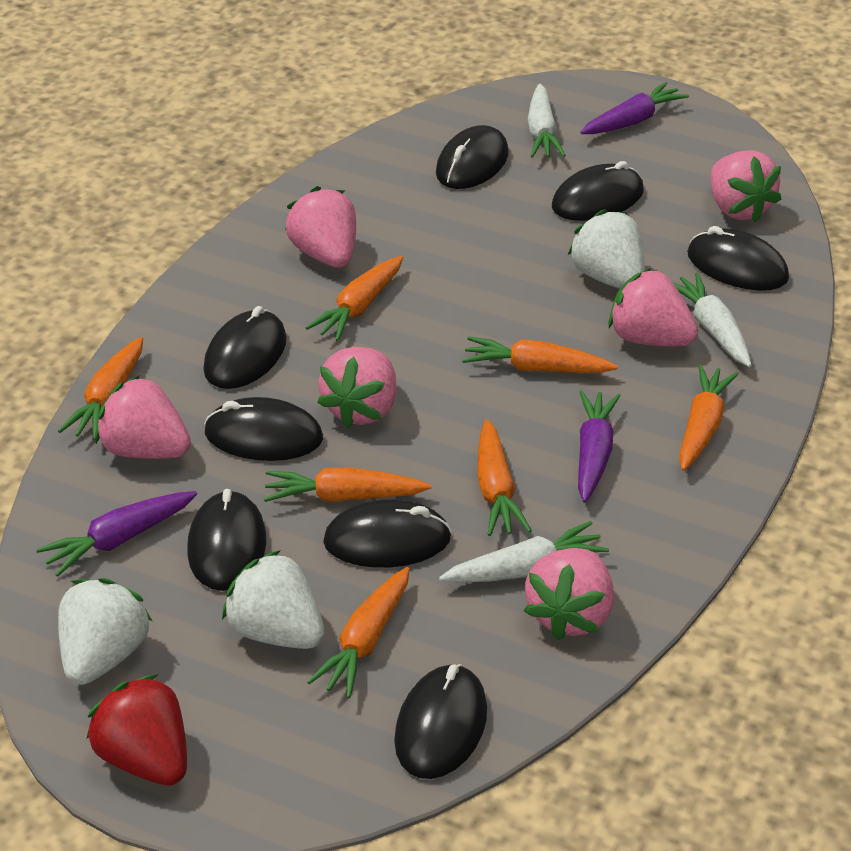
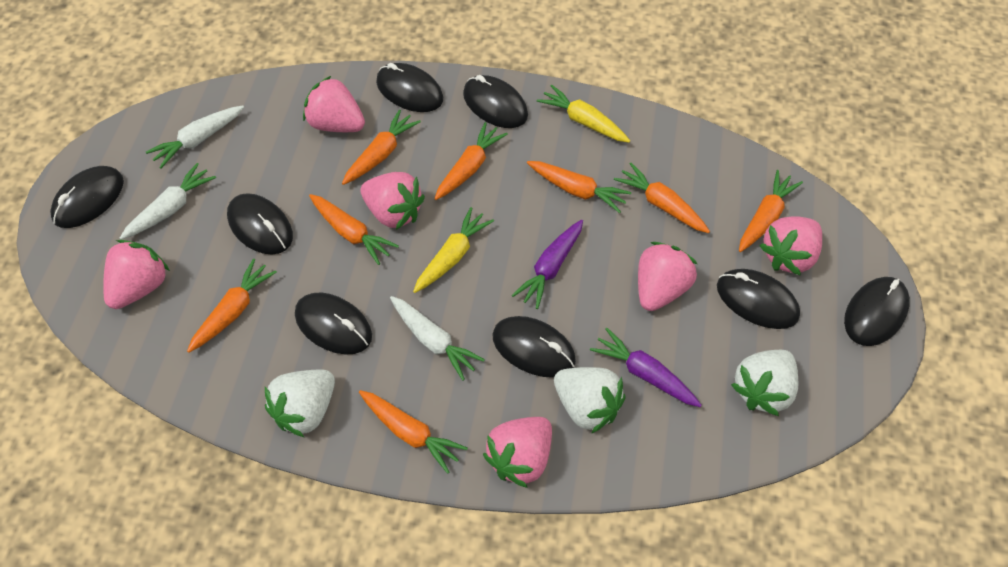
orange carrot: [58,337,143,440] [264,467,431,502] [305,256,403,341] [307,567,410,698] [462,336,618,373] [477,419,532,536] [679,364,739,471] = 7 -> [187,259,277,353] [309,194,399,265] [342,110,421,185] [359,390,468,474] [435,122,508,200] [527,161,631,213] [614,163,710,233] [739,170,803,252] = 8
purple carrot: [36,491,197,577] [578,390,621,503] [580,82,689,134] = 3 -> [512,220,583,309] [590,328,702,407] = 2
red strawberry: [87,674,187,785] = 1 -> none = 0
yellow carrot: none = 0 -> [413,207,494,293] [537,85,630,143] = 2

